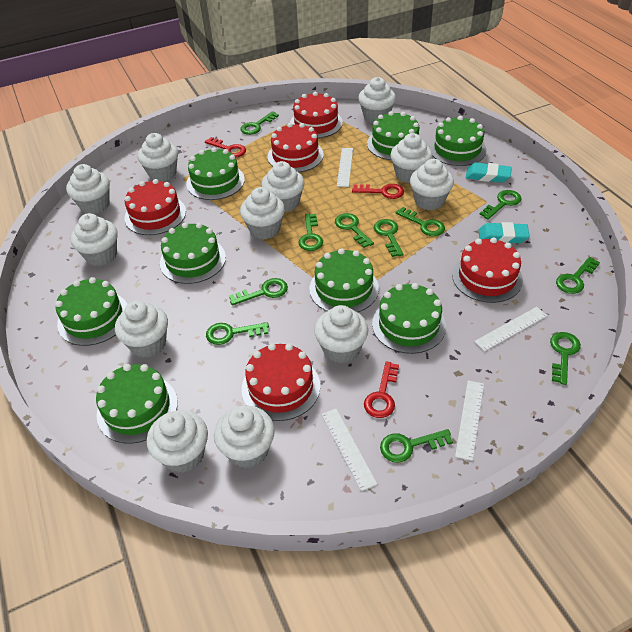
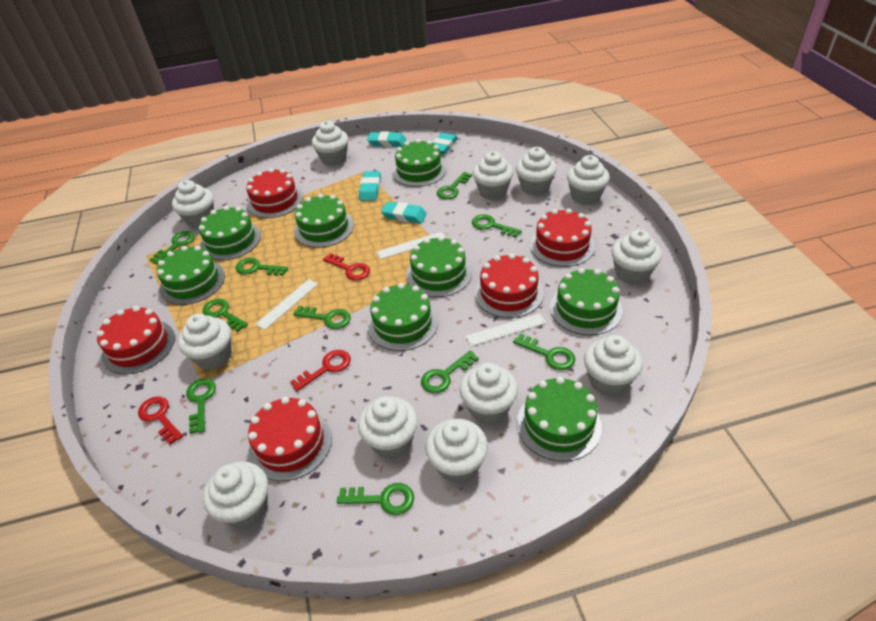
green key: [206,322,269,345] [229,278,288,306] [241,111,279,135] [299,214,323,251] [335,213,374,248] [374,219,404,257] [380,429,453,463] [396,207,445,236] [479,190,521,220] [550,332,581,385] [556,257,600,294] = 11 -> [149,231,195,264] [186,378,216,434] [203,299,248,332] [236,258,288,276] [293,306,351,329] [337,483,414,515] [421,350,479,393] [437,172,472,199] [472,214,522,238] [513,333,575,370] = 10
turquoise eraser: [466,163,512,183] [479,222,530,243] = 2 -> [359,171,381,201] [367,131,406,147] [381,202,427,224] [433,133,458,154] = 4
white ruler: [321,409,377,491] [337,148,353,187] [455,380,484,461] [474,307,547,352] = 4 -> [255,279,318,330] [376,232,445,259] [465,313,546,346] = 3

